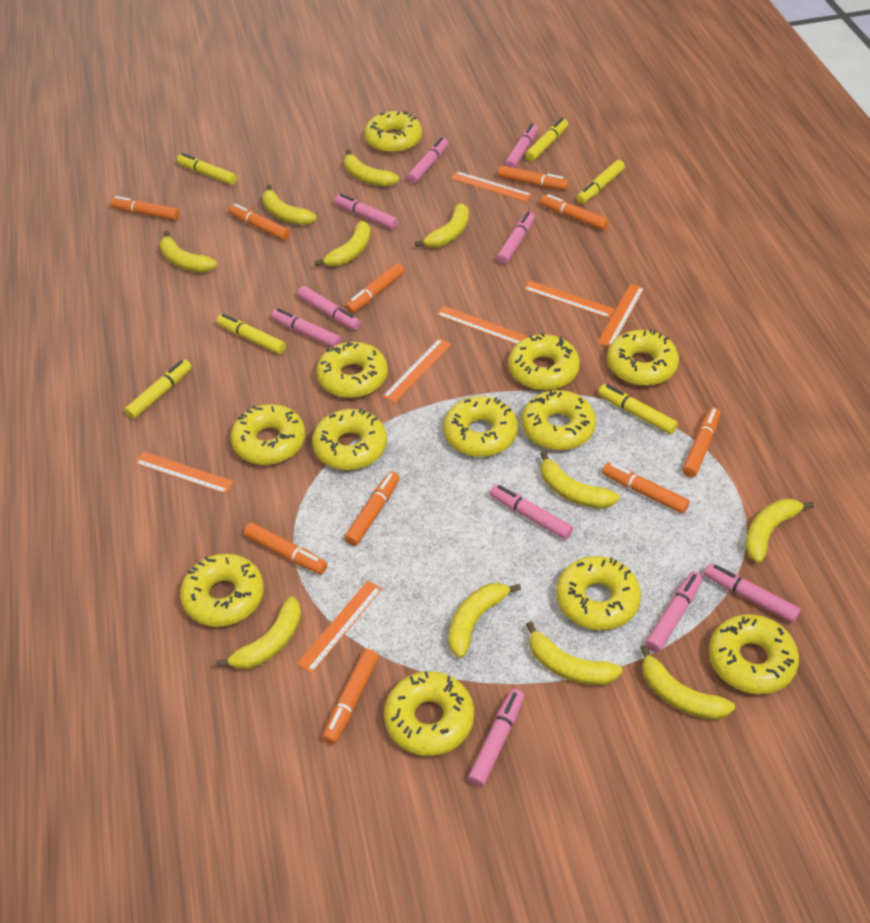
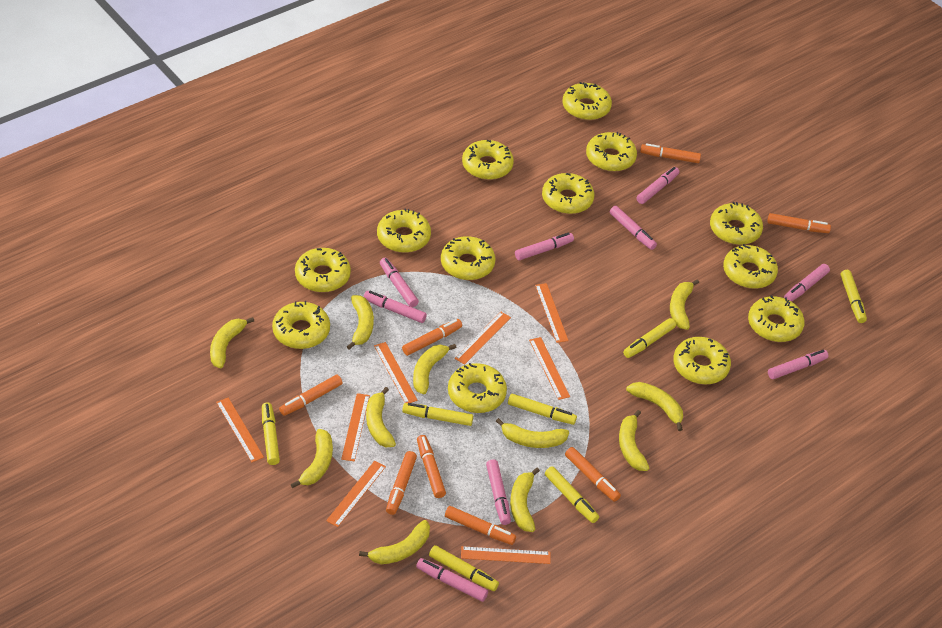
orange marker: [110,196,180,221] [229,203,290,240] [244,523,327,574] [322,649,379,744] [344,472,400,546] [345,263,404,314] [498,165,569,190] [540,194,609,230] [602,462,690,514] [682,407,721,477] = 10 -> [279,375,342,416] [386,451,417,515] [402,319,462,356] [417,435,446,498] [445,506,516,545] [565,447,621,502] [640,143,701,163] [767,213,831,233] = 8
orange ruler: [135,452,234,494] [297,580,382,673] [382,338,452,403] [436,306,527,344] [451,171,532,202] [524,281,615,318] [598,284,644,346] = 7 -> [216,398,264,462] [326,461,386,527] [341,393,370,462] [374,342,418,403] [455,312,511,365] [461,546,551,564] [529,337,570,400] [535,283,569,343] = 8
pink marker: [271,308,342,347] [297,286,361,330] [334,194,398,229] [407,137,448,184] [468,689,524,787] [490,484,573,540] [496,212,535,264] [505,123,538,168] [646,572,702,652] [704,563,801,623] = 10 -> [364,291,427,323] [380,258,419,307] [416,558,488,602] [486,459,511,525] [515,233,574,261] [610,206,657,250] [636,167,679,204] [768,350,829,379] [784,264,830,302] = 9
yellow donut: [180,554,264,627] [231,404,305,465] [312,408,387,470] [316,342,388,398] [364,111,422,153] [384,671,474,756] [443,396,518,457] [508,333,580,391] [521,390,596,450] [556,556,641,630] [607,329,679,386] [709,614,799,694] = 12 -> [272,301,330,349] [295,248,351,292] [377,208,431,253] [441,236,496,280] [448,363,507,413] [462,140,514,180] [542,173,594,214] [563,82,612,120] [586,132,637,172] [673,337,731,385] [710,202,763,245] [723,244,778,289] [748,295,805,342] = 13
yellow marker: [124,360,192,419] [177,153,237,185] [217,314,286,354] [525,118,568,162] [577,160,625,204] [598,384,678,434] = 6 -> [262,402,280,465] [402,403,473,426] [429,545,499,591] [508,394,577,425] [545,466,599,523] [623,318,676,358] [841,270,867,323] = 7

